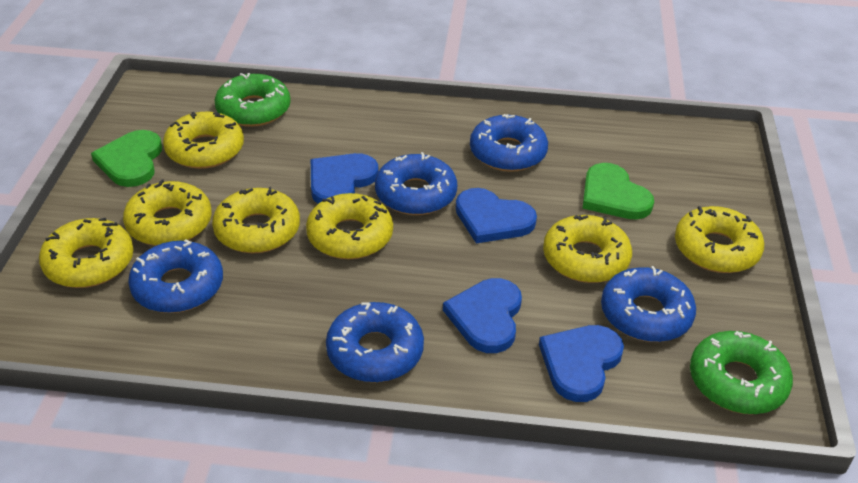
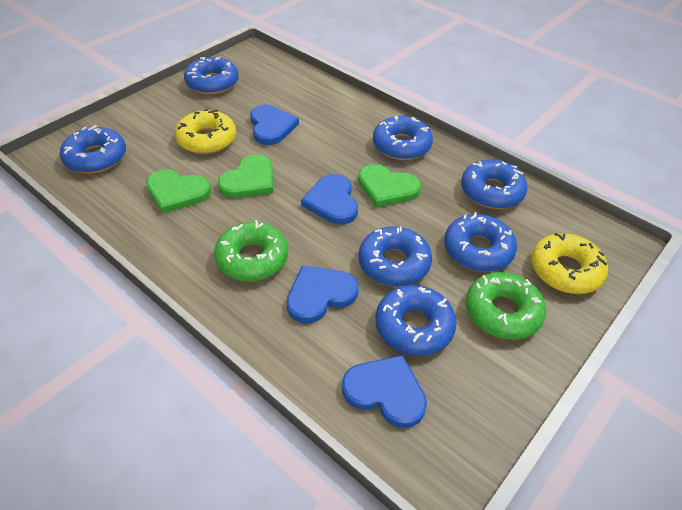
blue donut: [128,239,223,313] [326,302,424,382] [375,152,457,215] [470,114,548,172] [601,266,696,342] = 5 -> [60,125,126,173] [184,57,239,94] [358,226,432,286] [373,115,433,160] [375,285,457,356] [444,212,517,272] [461,159,527,209] = 7
green heart: [91,130,162,187] [582,163,654,219] = 2 -> [146,169,211,213] [218,154,273,198] [358,164,421,207] = 3
yellow donut: [39,218,134,288] [123,180,212,246] [163,111,244,169] [212,187,300,253] [306,193,393,259] [543,215,632,283] [675,206,764,273] = 7 -> [175,109,236,154] [531,233,608,294] = 2

